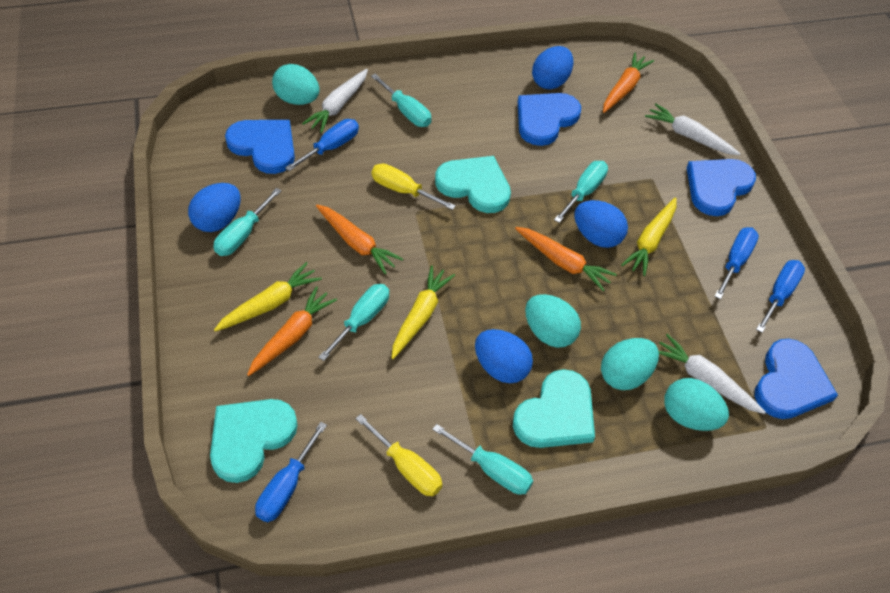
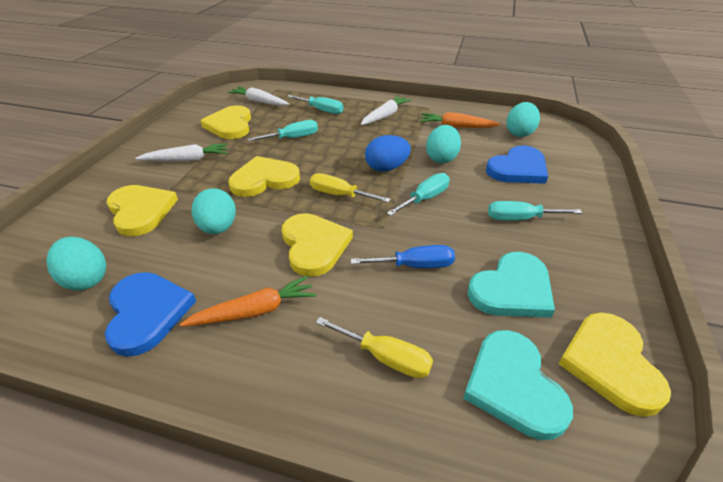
blue egg: [188,183,241,232] [475,329,533,383] [532,46,573,89] [574,200,628,248] = 4 -> [365,135,411,172] = 1
blue heart: [225,120,295,174] [518,93,581,146] [687,159,756,216] [755,339,838,419] = 4 -> [105,272,196,357] [486,146,548,184] = 2
blue screwdriver: [255,422,327,522] [285,119,359,171] [714,227,759,299] [756,260,805,333] = 4 -> [350,245,455,268] = 1
orange carrot: [247,286,337,376] [316,204,403,274] [515,227,617,291] [603,53,654,113] = 4 -> [180,275,316,327] [420,112,500,128] = 2
turquoise heart: [210,399,298,483] [435,156,511,213] [513,369,595,448] = 3 -> [463,330,573,440] [467,252,555,318] = 2
turquoise screwdriver: [214,188,282,256] [318,284,389,361] [371,74,431,127] [432,424,533,495] [554,161,608,223] = 5 -> [247,120,318,142] [287,95,343,114] [387,173,450,216] [488,201,582,221] = 4
yellow carrot: [214,262,322,332] [392,265,455,359] [621,197,676,276] = 3 -> none = 0
yellow heart: none = 0 -> [107,185,178,236] [200,105,251,139] [228,156,300,197] [282,213,353,277] [558,312,671,417] = 5

